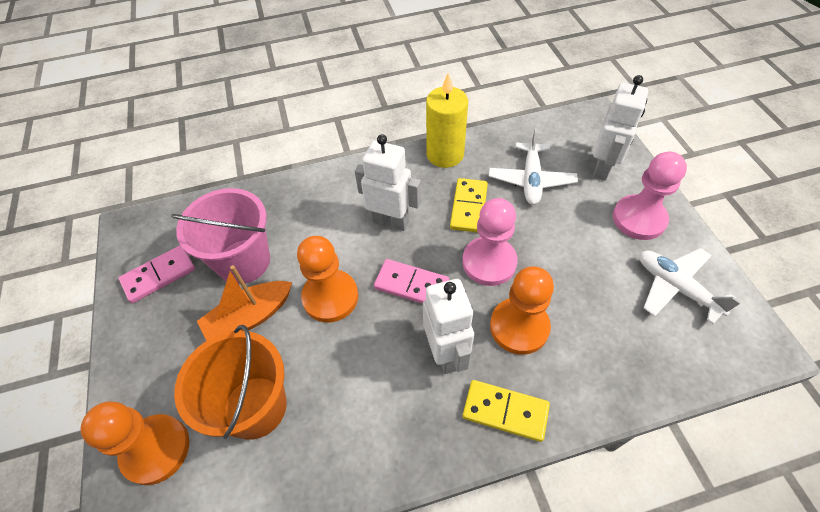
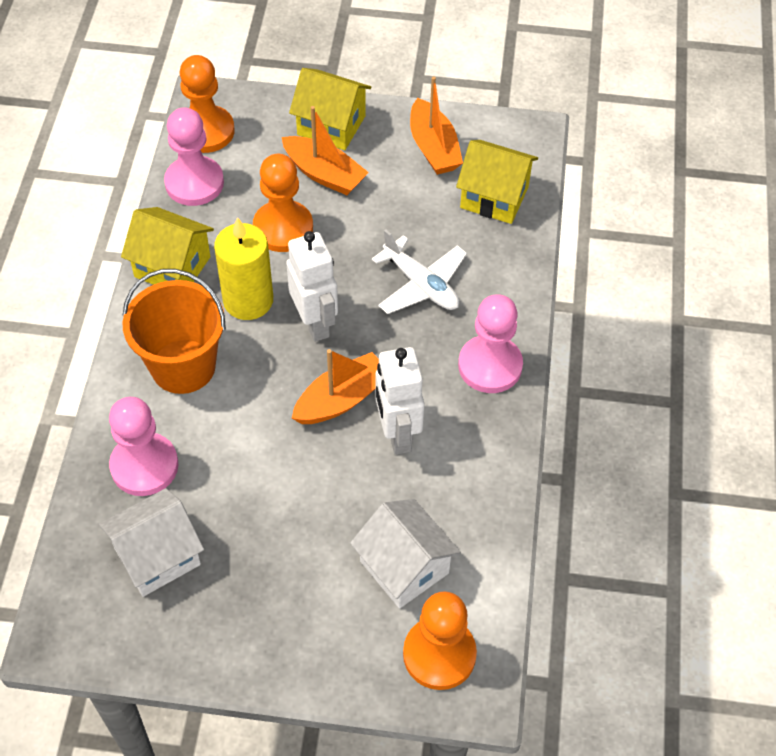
orange boat: [197,265,292,341] = 1 -> [282,106,369,195] [292,349,379,424] [410,76,463,175] = 3
pink bucket: [171,188,270,284] = 1 -> none = 0
pink domino: [119,245,195,303] [374,259,449,304] = 2 -> none = 0
pink pawn: [462,198,518,286] [613,151,687,240] = 2 -> [109,397,178,496] [164,107,224,206] [458,294,523,393] = 3
white house: none = 0 -> [99,488,204,597] [350,499,461,608] = 2
white plane: [489,128,578,205] [639,248,741,324] = 2 -> [372,229,467,314] = 1
white robot: [355,134,421,231] [423,279,474,374] [593,75,648,181] = 3 -> [286,231,338,342] [375,347,425,455] = 2
yellow domino: [450,178,488,233] [462,380,550,442] = 2 -> none = 0
yellow house: none = 0 -> [121,207,214,285] [289,68,371,150] [456,140,538,224] = 3

